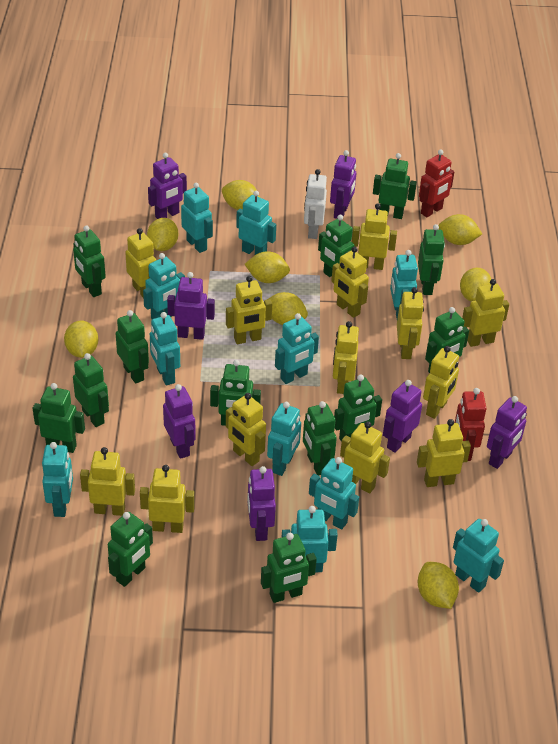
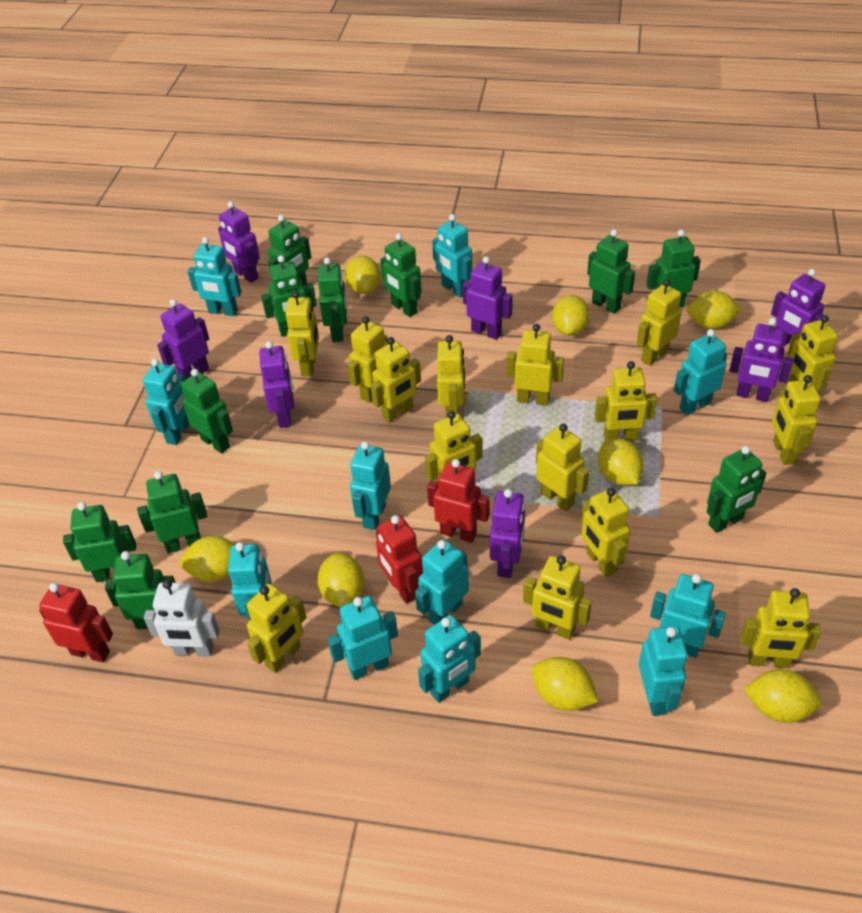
green robot: [33,383,85,453] [73,225,106,297] [73,353,109,427] [108,512,153,587] [116,310,149,384] [210,360,261,426] [261,533,317,603] [303,401,337,475] [318,215,354,277] [334,375,382,442] [373,153,417,219] [418,224,445,295] [425,307,469,373] = 13 -> [63,502,136,582] [105,551,176,629] [137,471,207,553] [181,369,233,454] [261,255,317,337] [268,215,311,286] [318,257,347,342] [381,233,422,317] [587,229,635,314] [646,229,701,307] [707,446,766,533] = 11
red robot: [419,150,454,217] [455,388,487,461] = 2 -> [39,583,113,662] [376,515,423,604] [427,459,489,543] = 3
yellow robot: [80,447,135,516] [125,228,156,298] [140,465,195,533] [226,276,272,344] [226,393,266,466] [331,247,369,318] [333,321,359,394] [340,421,390,493] [352,204,397,270] [397,287,424,359] [417,419,471,487] [423,346,459,419] [462,279,509,347] = 13 -> [247,584,306,673] [285,291,319,376] [347,316,388,403] [371,337,421,423] [425,411,483,482] [437,335,465,418] [506,324,564,406] [523,555,592,640] [536,424,589,511] [581,488,631,577] [595,361,657,441] [637,279,682,366] [740,588,821,668] [772,375,821,465] [787,315,838,392] = 15

